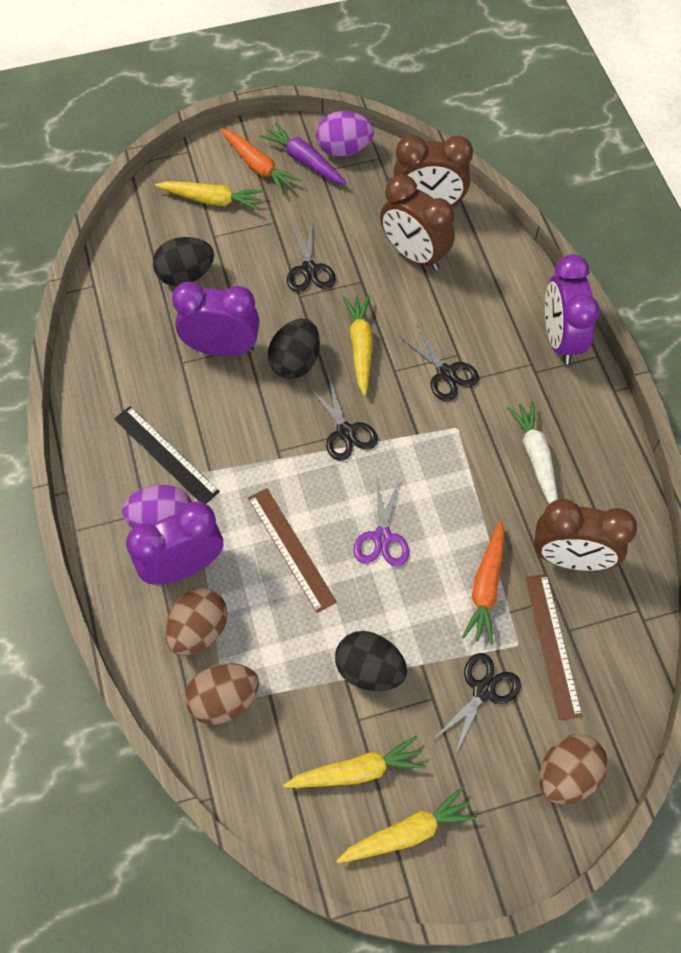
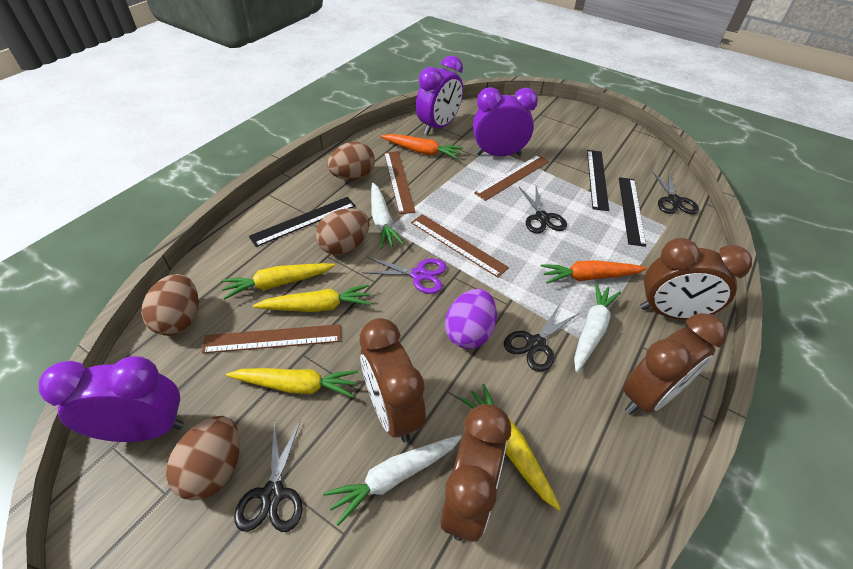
black egg: [153,237,214,286] [268,319,320,379] [335,631,407,691] = 3 -> none = 0
black ruler: [114,406,220,504] = 1 -> [249,197,356,247] [587,150,609,211] [619,177,646,247] = 3
brown clock: [380,175,455,271] [394,135,473,208] [534,499,637,571] = 3 -> [360,318,426,443] [440,404,511,542] [623,313,727,415] [640,238,752,319] = 4
brown egg: [165,588,228,656] [185,663,259,725] [539,734,608,804] = 3 -> [141,274,199,336] [166,416,240,501] [316,208,370,255] [327,142,375,180] = 4
brown ruler: [248,488,337,613] [525,574,583,720] = 2 -> [202,324,341,354] [384,151,415,214] [411,214,509,278] [474,155,550,201] = 4
purple carrot: [259,122,347,184] = 1 -> none = 0
purple egg: [122,485,192,528] [316,111,374,157] = 2 -> [445,289,497,349] = 1
white carrot: [507,401,558,504] = 1 -> [323,435,462,526] [371,183,404,249] [574,283,621,372] = 3

